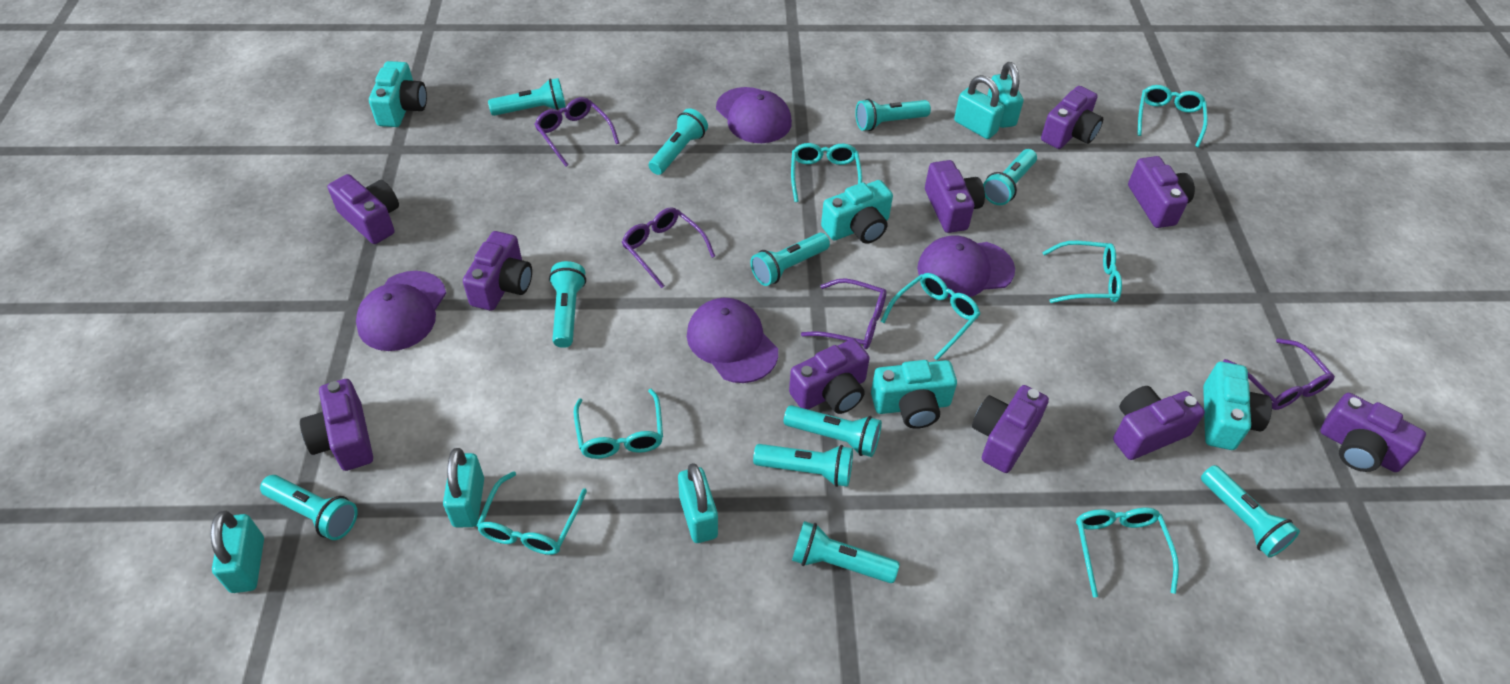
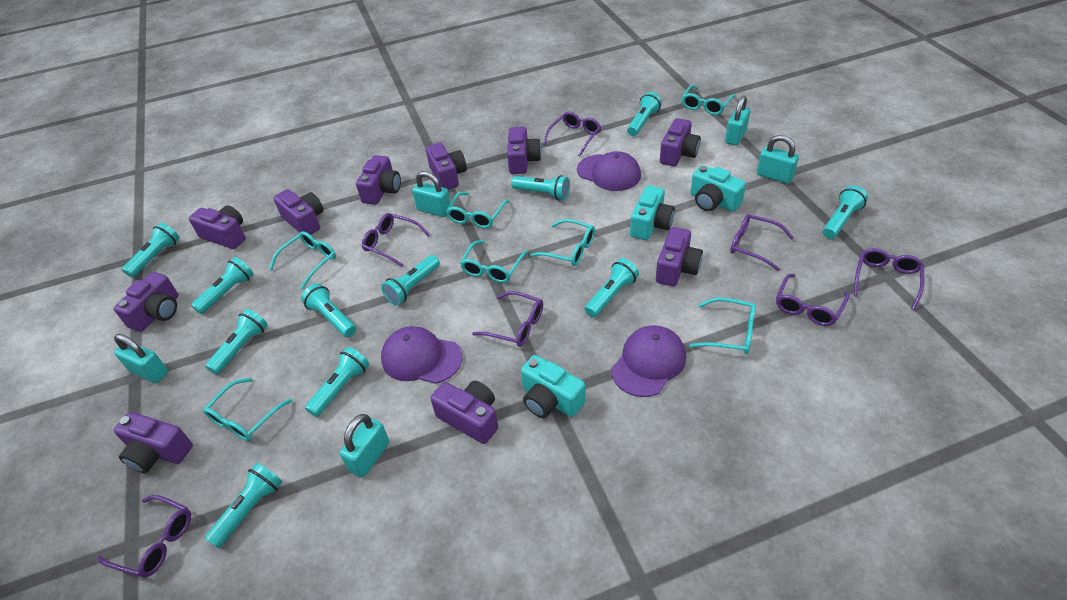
purple cap: [356,271,446,351] [687,298,778,383] [716,87,792,143] [917,235,1015,298] = 4 -> [381,326,462,384] [577,151,641,191] [611,325,686,397] = 3
purple glasses: [534,97,619,166] [622,207,715,288] [801,278,887,349] [1223,338,1335,410] = 4 -> [97,495,191,578] [362,213,431,267] [472,291,543,347] [543,112,601,157] [730,214,794,271] [776,274,849,326] [854,248,924,310] = 7
turquoise camera: [369,61,427,127] [821,180,893,244] [871,360,957,429] [1203,362,1272,450] = 4 -> [521,355,586,418] [630,185,675,240] [690,165,746,212] = 3

